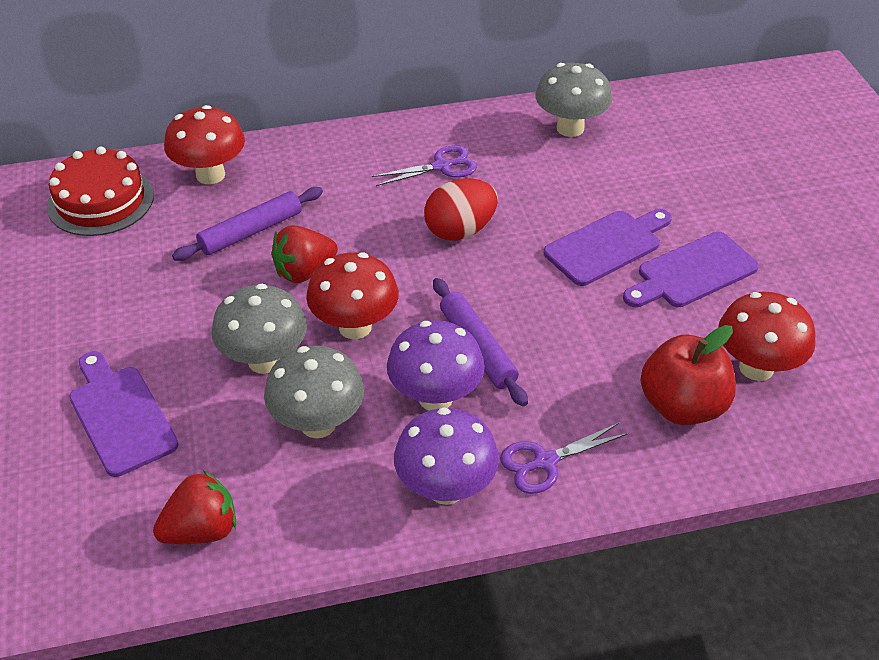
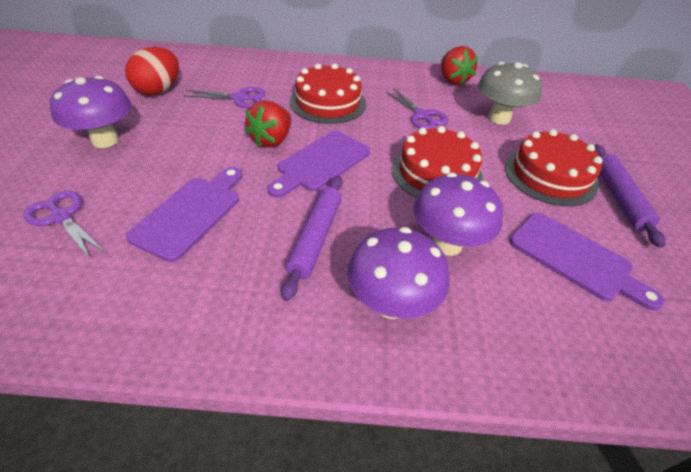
grey mushroom: [212,284,307,374] [264,346,364,438] [535,63,612,137] = 3 -> [478,62,542,125] = 1
purple mushroom: [387,320,485,411] [394,407,499,505] = 2 -> [50,76,131,148] [347,227,449,319] [413,173,503,256] = 3
purple scissors: [372,145,477,186] [500,423,628,494] = 2 -> [24,190,106,260] [183,87,266,108] [385,88,448,129] = 3
red apple: [641,325,736,425] = 1 -> none = 0
red cake: [47,147,154,236] = 1 -> [290,64,366,124] [392,126,483,198] [505,129,603,206] = 3
red mushroom: [164,105,245,184] [306,253,399,339] [718,292,816,381] = 3 -> none = 0

